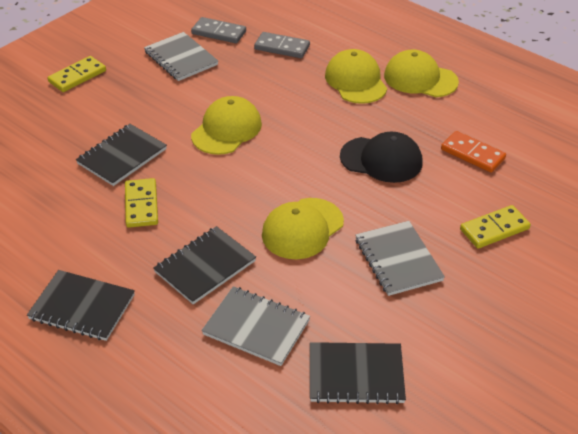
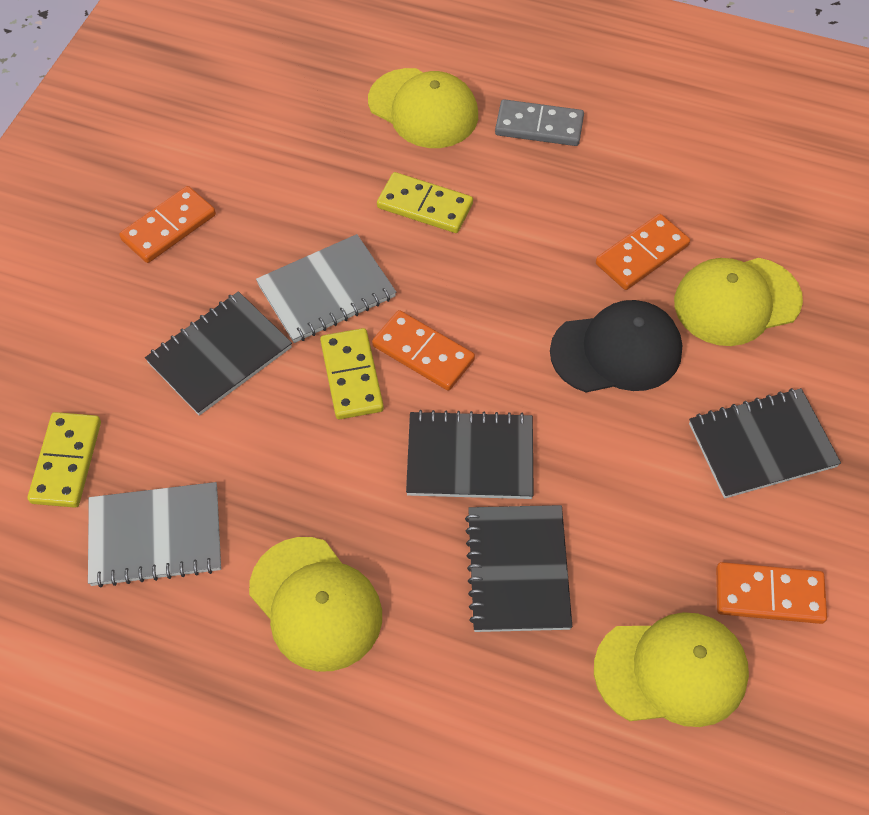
grey domino: [191,17,246,43] [254,32,310,58] = 2 -> [495,99,584,146] = 1
grey notebook: [144,32,218,81] [201,286,310,366] [355,221,445,296] = 3 -> [88,482,221,587] [256,234,396,343] = 2
orange domino: [441,131,506,173] = 1 -> [119,186,216,263] [372,310,475,391] [596,214,690,290] [716,562,827,624] = 4

